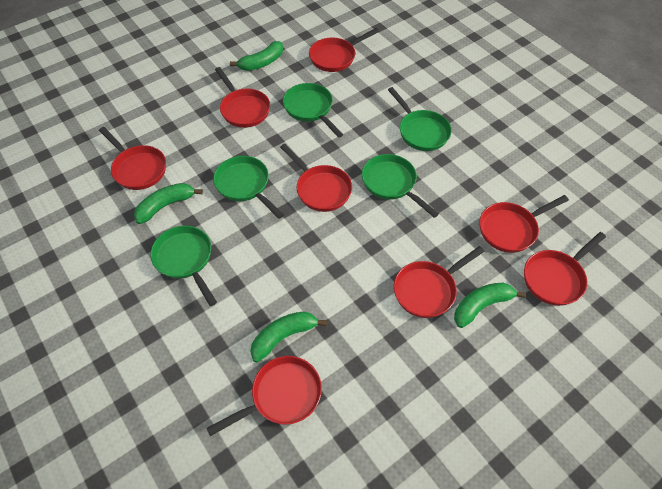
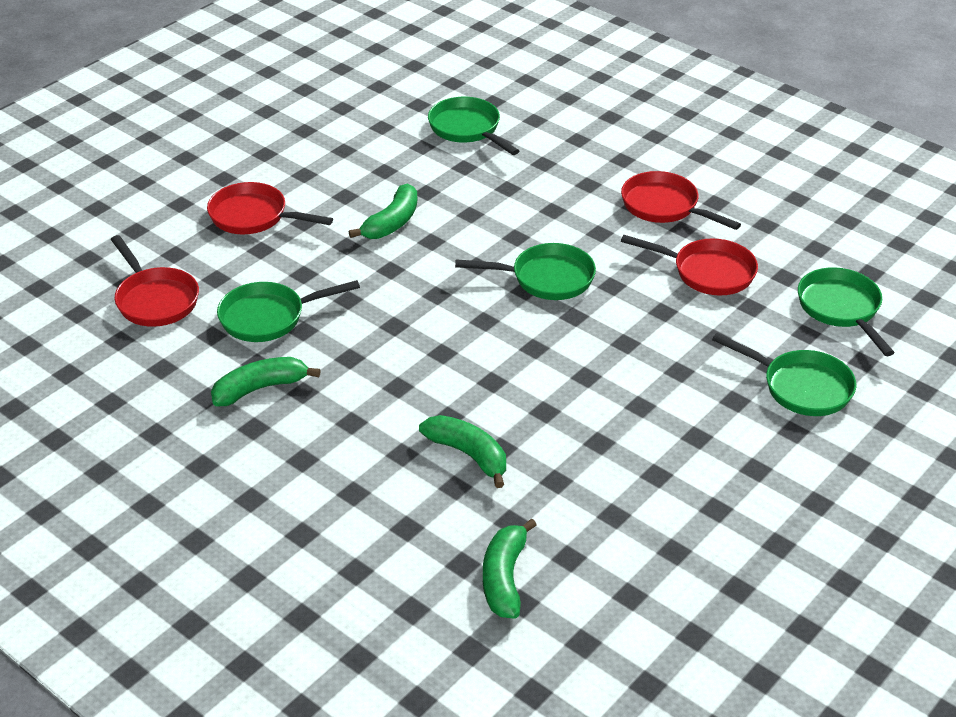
red pan: [99,127,166,190] [207,356,322,436] [215,67,270,128] [280,144,352,212] [309,28,379,72] [394,246,485,318] [480,195,569,253] [524,232,606,306] = 8 -> [111,235,199,327] [207,182,333,234] [621,171,741,230] [621,235,758,295] = 4

